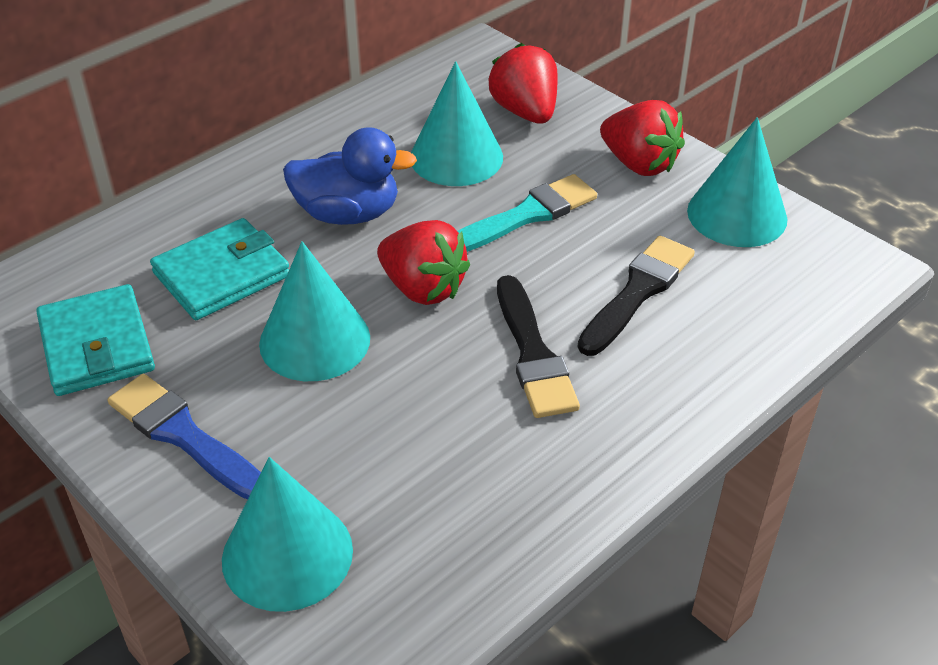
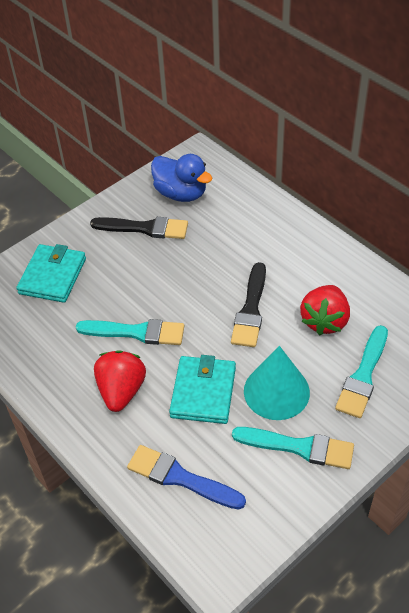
red strawberry: [377,220,470,305] [488,43,558,124] [600,100,685,176] = 3 -> [94,351,146,412] [300,285,350,335] = 2
turquoise brush: [457,174,597,252] = 1 -> [76,319,184,345] [232,427,354,469] [335,325,388,418] = 3
turquoise cone: [222,457,353,612] [259,241,370,381] [411,61,503,186] [687,117,787,247] = 4 -> [244,346,310,420] = 1

